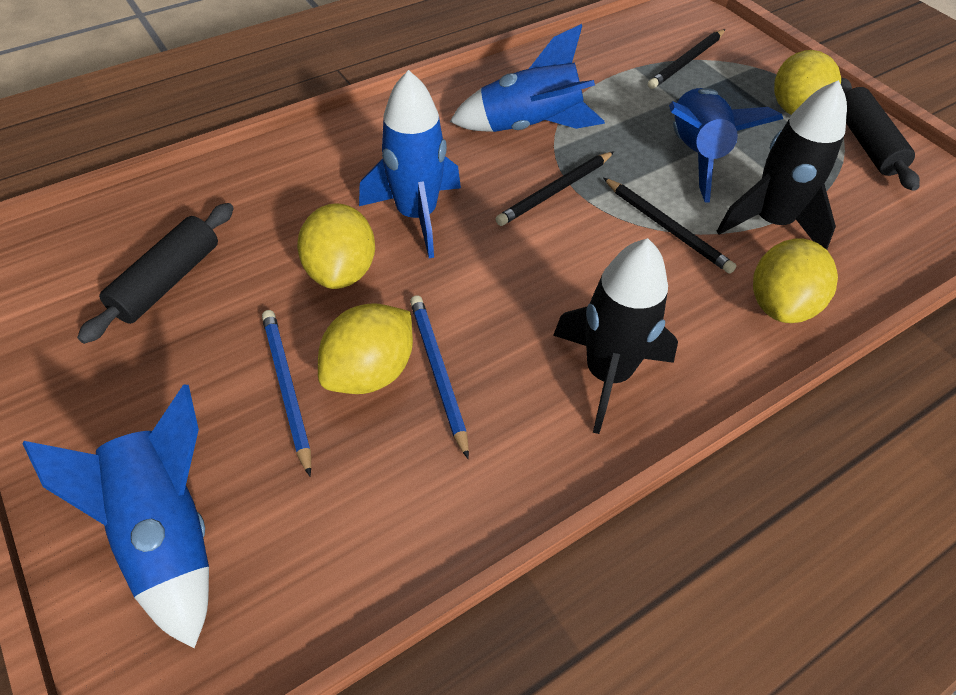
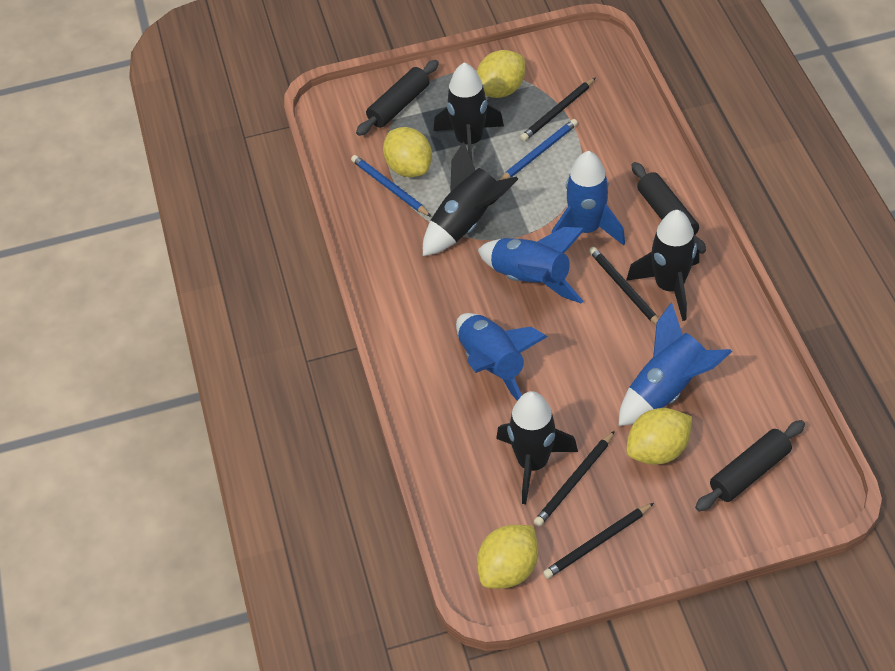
black pencil: [495,151,614,226] [603,177,737,274] [648,29,725,89] = 3 -> [520,77,596,141] [534,431,615,527] [543,503,654,579] [589,247,659,325] = 4
black rocket: [553,238,678,434] [716,80,847,250] = 2 -> [423,141,518,256] [434,62,504,160] [496,391,578,504] [626,210,699,321] = 4
black rolling pin: [77,203,234,344] [841,78,920,191] = 2 -> [356,60,439,136] [632,162,706,254] [695,420,805,511] = 3

